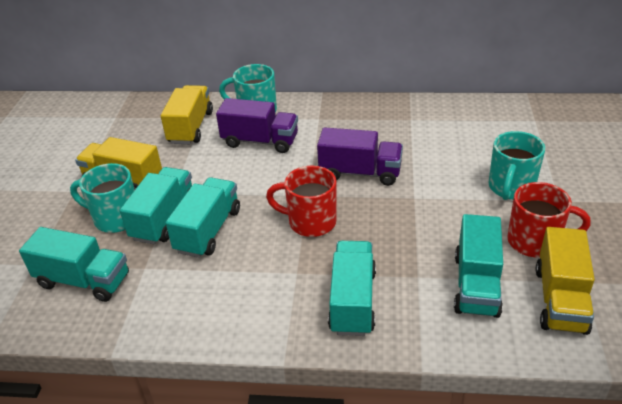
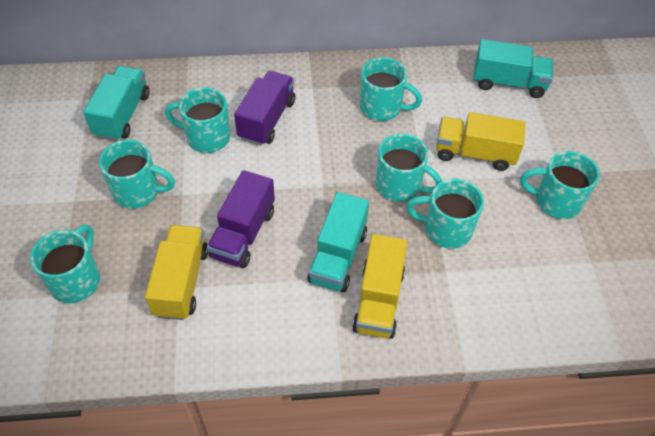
red mug: [266,166,336,237] [507,182,591,258] = 2 -> none = 0
turquoise mug: [70,163,135,233] [219,64,277,113] [488,131,545,200] = 3 -> [30,224,100,303] [99,140,175,209] [165,87,230,153] [360,57,422,121] [376,134,442,202] [406,179,484,249] [520,151,600,219] = 7
turquoise truck: [19,227,129,302] [120,167,192,244] [166,177,240,258] [328,241,376,336] [454,214,503,318] = 5 -> [83,66,150,141] [307,192,369,292] [473,39,553,98] = 3

